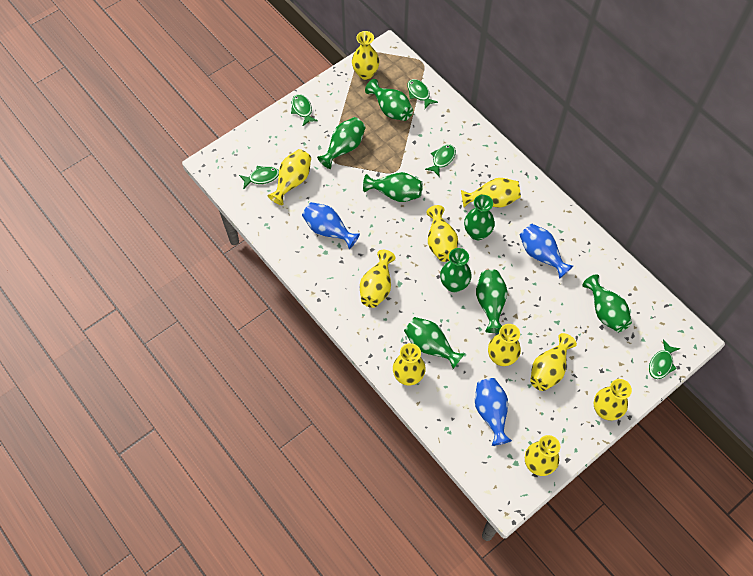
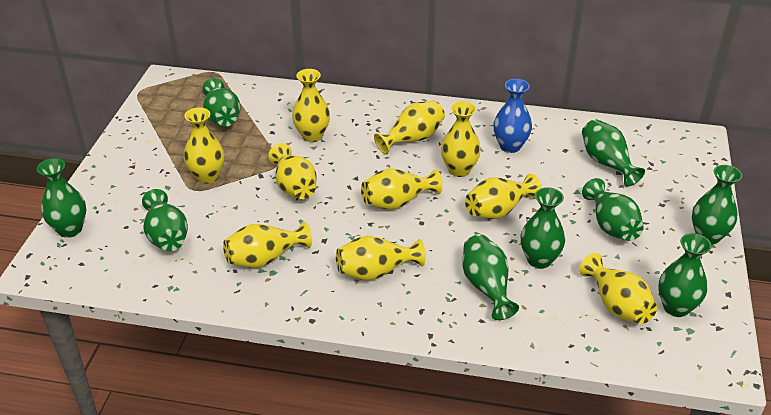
blue vase: [302,202,360,249] [475,378,512,446] [520,224,573,279] = 3 -> [494,79,532,153] = 1
green fish: [239,166,279,189] [291,94,318,126] [407,79,438,109] [425,144,456,177] [649,340,680,379] = 5 -> none = 0
green vase: [317,117,366,169] [363,172,423,202] [365,79,413,121] [404,317,464,369] [440,248,472,292] [464,195,495,240] [476,270,507,333] [582,274,632,332] = 8 -> [37,158,86,238] [142,189,188,251] [202,78,241,126] [462,234,519,320] [521,187,565,269] [582,119,645,186] [582,178,644,241] [658,233,712,317] [692,165,742,245] = 9

